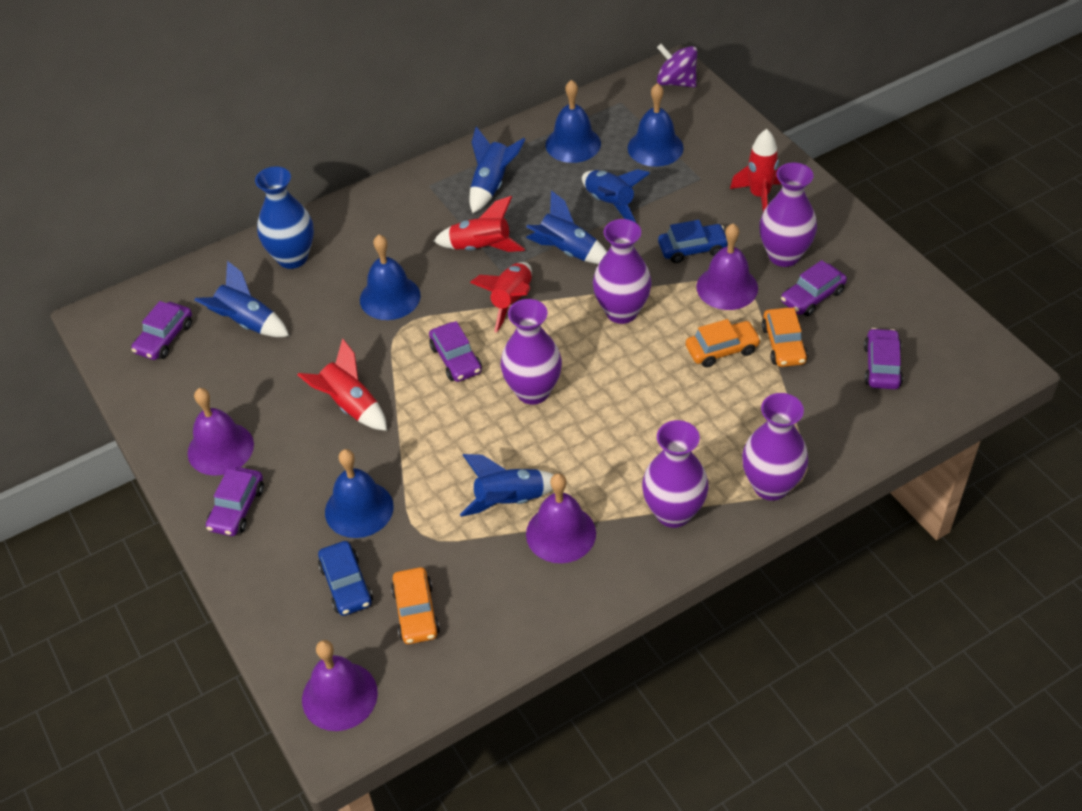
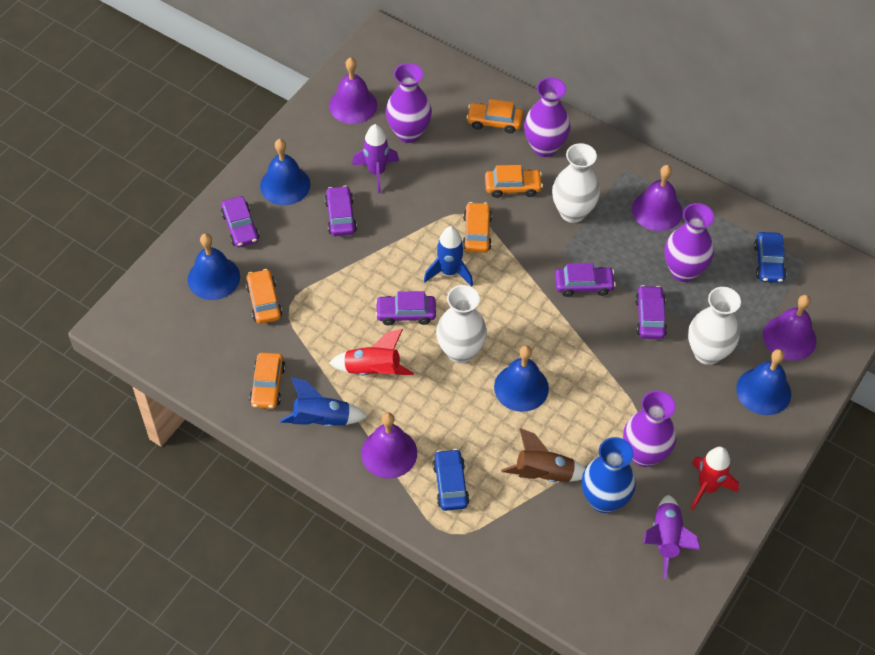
blue rocket: [194,261,289,337] [460,454,554,517] [469,126,525,214] [526,190,607,264] [582,169,650,222] = 5 -> [280,377,368,427] [424,226,473,287] = 2
brown rocket: none = 0 -> [501,428,586,482] = 1
orange car: [391,567,440,644] [686,319,761,367] [762,308,808,367] = 3 -> [245,269,282,324] [249,352,285,409] [463,202,492,253] [466,99,523,133] [485,165,543,198] = 5
purple rocket: none = 0 -> [352,124,399,194] [643,495,700,579] = 2
purple spinning top: [657,44,697,87] = 1 -> none = 0
purple vase: [501,299,562,405] [593,219,652,324] [642,420,709,528] [742,393,808,501] [759,162,817,267] = 5 -> [386,63,432,143] [524,77,571,157] [623,390,676,467] [664,203,714,282] = 4
red rocket: [298,338,387,431] [434,196,525,252] [470,262,532,333] [730,129,781,212] = 4 -> [329,329,414,375] [691,447,739,510] = 2
white vase: none = 0 -> [436,285,487,363] [552,143,600,223] [688,287,741,365] = 3

